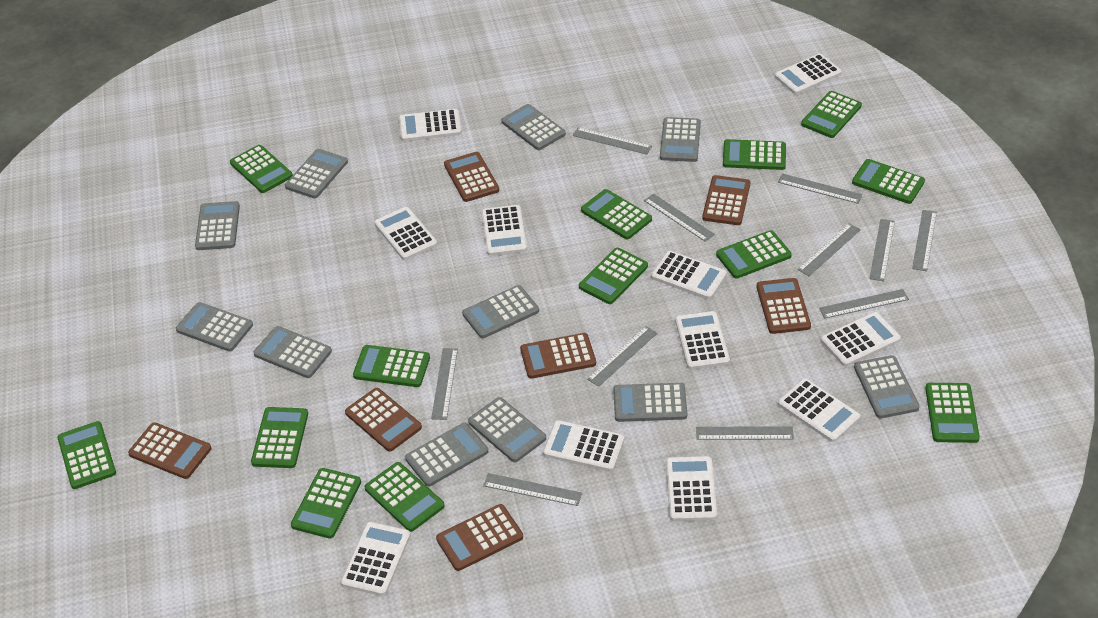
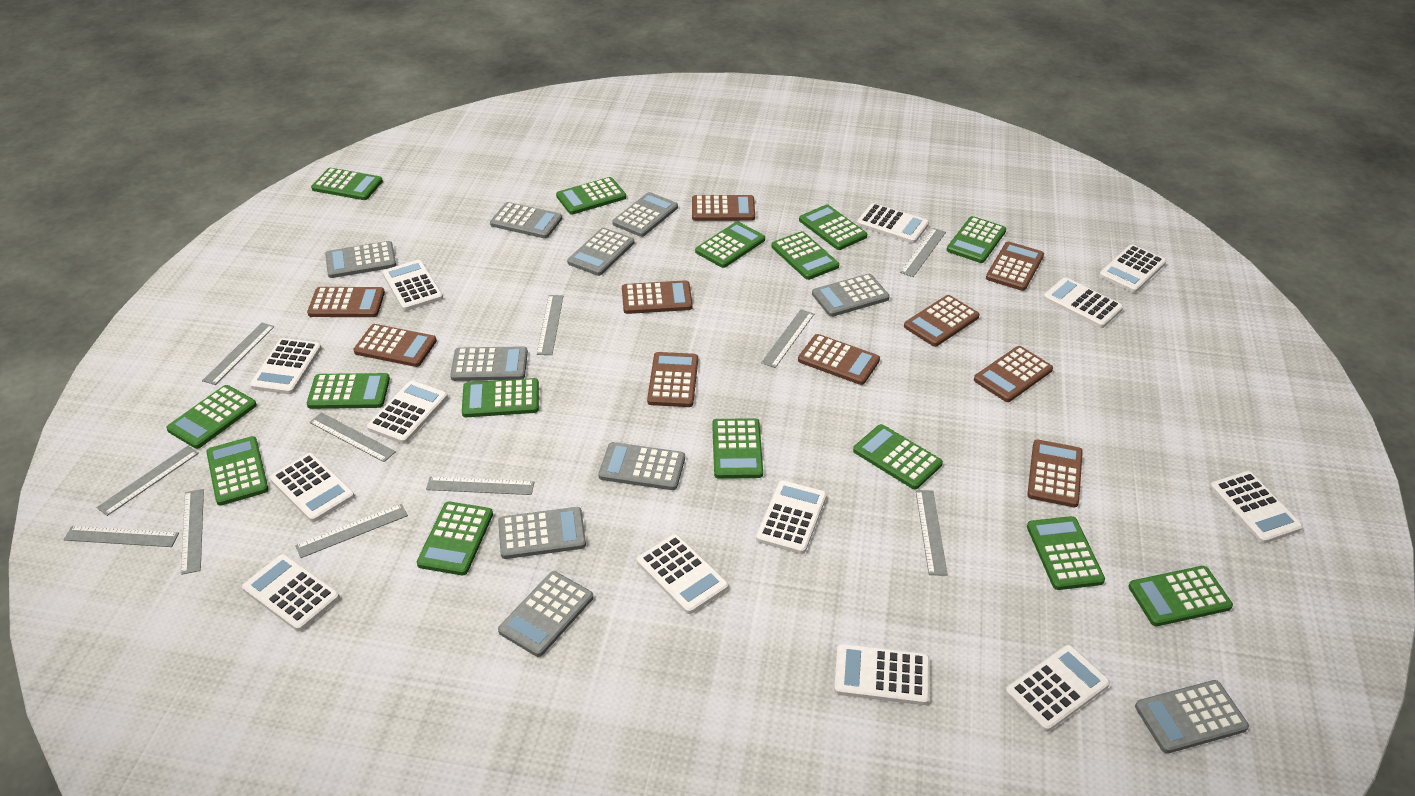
brown calculator: [128,422,211,479] [345,388,422,452] [436,504,523,571] [444,152,499,202] [520,333,596,379] [702,175,750,225] [757,278,811,334] = 7 -> [307,287,385,317] [353,324,437,367] [622,280,693,314] [647,352,698,407] [692,195,755,221] [798,334,880,385] [904,295,980,347] [974,346,1053,402] [986,242,1044,291] [1027,440,1083,507] = 10
green calculator: [57,421,116,489] [230,145,293,193] [251,407,308,468] [291,468,361,539] [353,345,430,387] [365,462,445,532] [579,248,648,304] [581,189,652,239] [716,230,792,279] [723,139,786,170] [801,91,862,138] [852,159,925,204] [925,383,980,443] = 13 -> [166,385,257,449] [206,436,268,506] [307,373,390,409] [311,168,383,200] [417,502,493,575] [462,378,539,417] [556,177,626,215] [695,221,765,268] [712,418,763,479] [771,231,839,280] [799,204,867,250] [853,424,943,489] [947,216,1006,263] [1027,516,1105,590] [1128,566,1233,626] = 15
grey calculator: [176,302,253,352] [195,201,240,250] [253,326,332,378] [285,149,348,198] [405,423,488,487] [462,285,539,338] [468,397,546,462] [501,104,566,150] [613,383,687,422] [660,117,701,162] [854,355,919,418] = 11 -> [325,241,396,278] [450,346,528,381] [490,202,562,238] [498,507,586,559] [498,571,593,657] [567,228,634,276] [598,442,685,490] [612,192,678,237] [812,274,890,317] [1135,680,1249,754] = 10
white calculator: [341,522,411,596] [374,207,437,260] [399,109,462,141] [482,205,527,256] [543,420,624,472] [651,251,727,300] [666,456,717,521] [675,311,730,370] [775,53,842,95] [778,378,860,442] [821,312,901,367] = 11 -> [242,554,340,631] [250,338,322,394] [270,453,355,522] [367,380,448,444] [383,260,443,311] [637,534,728,614] [756,480,827,554] [834,644,930,705] [857,203,929,243] [1005,645,1110,732] [1043,277,1123,328] [1099,245,1166,293] [1210,471,1303,544] = 13

